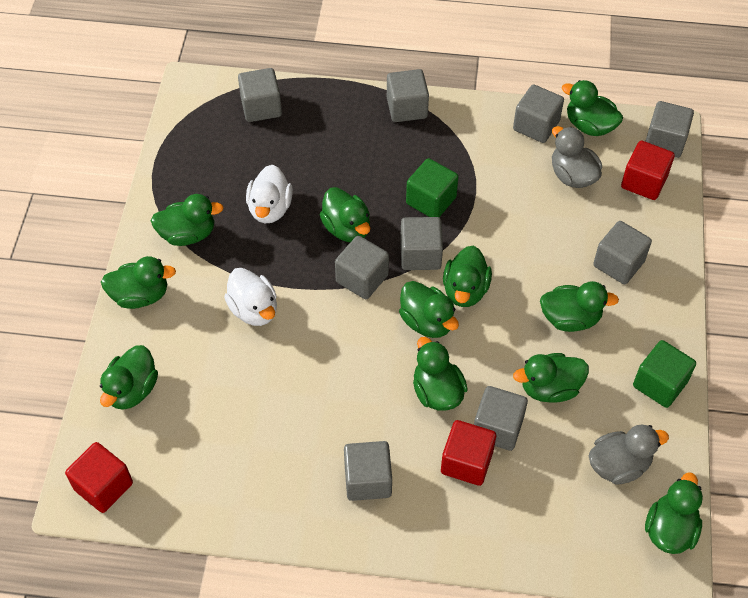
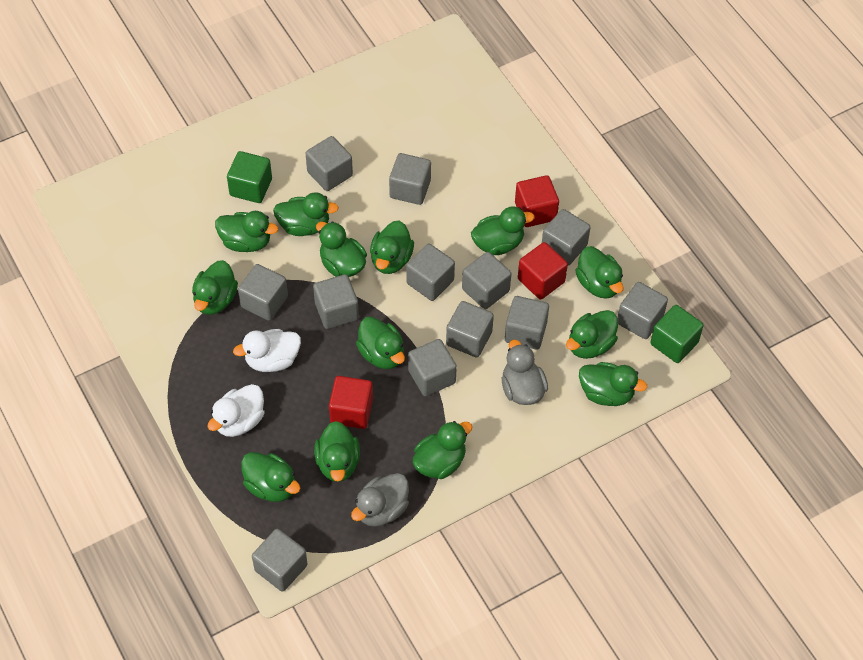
green duck: [100,345,158,410] [101,256,176,309] [151,194,224,246] [320,187,370,242] [399,281,459,338] [413,337,468,411] [443,246,492,307] [513,353,589,402] [540,281,619,332] [562,80,623,136] [645,472,703,554] = 11 -> [192,260,238,315] [215,211,278,252] [241,452,300,502] [273,192,339,236] [314,421,360,482] [316,222,367,277] [356,317,405,369] [370,221,414,274] [413,421,472,479] [471,206,534,255] [566,310,618,359] [575,246,624,299] [579,362,647,406] = 13
grey cube: [238,68,282,122] [335,236,389,299] [344,441,392,501] [387,69,429,122] [400,217,443,270] [474,386,528,451] [513,84,564,143] [593,221,652,284] [645,101,694,158] = 9 -> [238,264,288,321] [252,529,308,592] [306,136,353,191] [313,274,359,329] [389,153,431,205] [406,244,455,301] [408,339,457,396] [446,301,494,357] [462,252,512,309] [505,296,549,350] [542,209,591,266] [618,282,668,339] = 12

